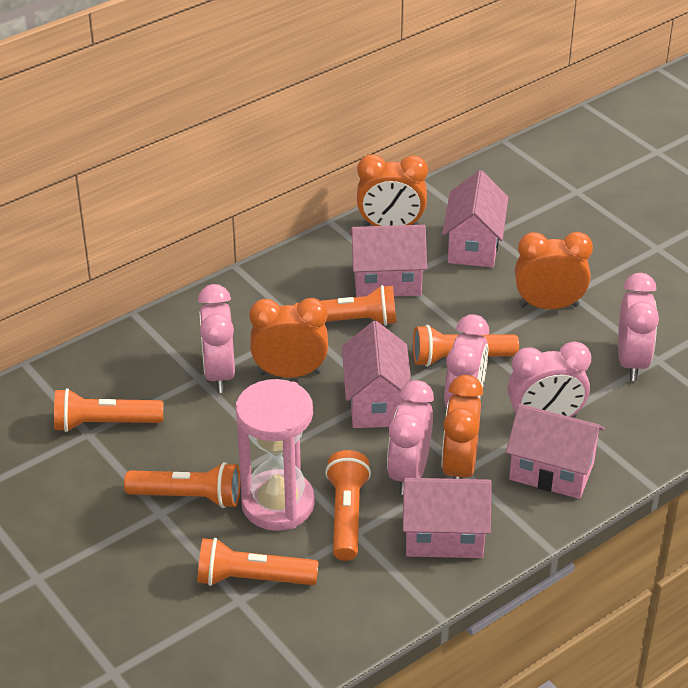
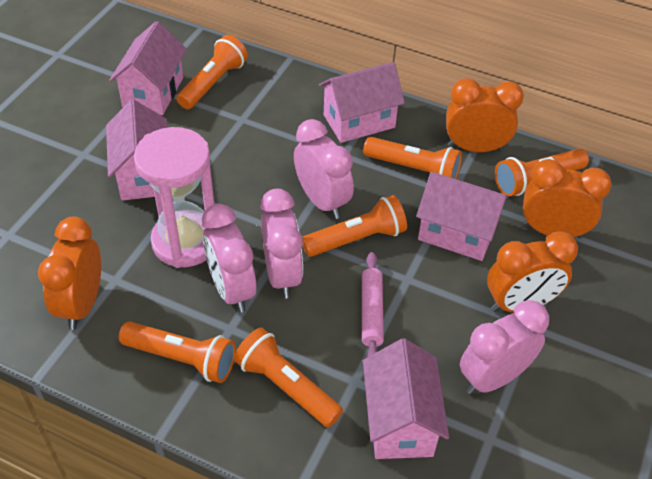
pink clock: [198,284,235,393] [387,380,434,495] [444,314,489,408] [508,341,591,418] [618,273,659,381] = 5 -> [202,204,256,313] [260,189,303,299] [294,119,354,219] [460,300,549,395] = 4
pink rolling pin: none = 0 -> [362,252,384,357] = 1

